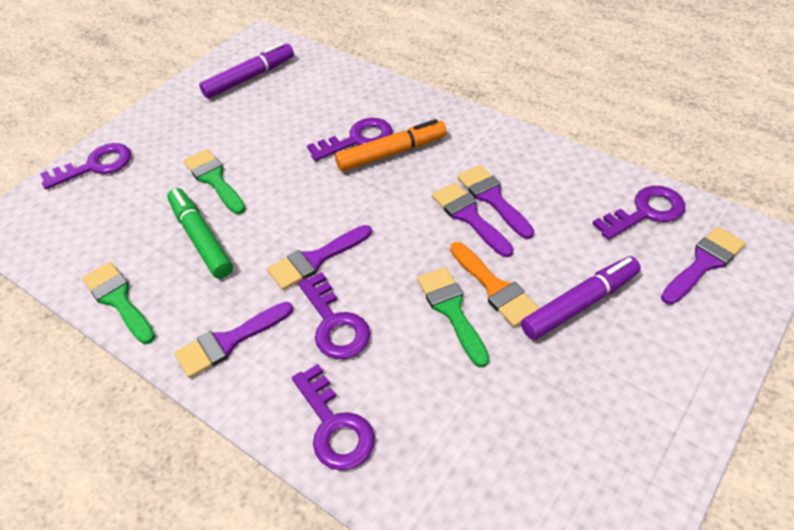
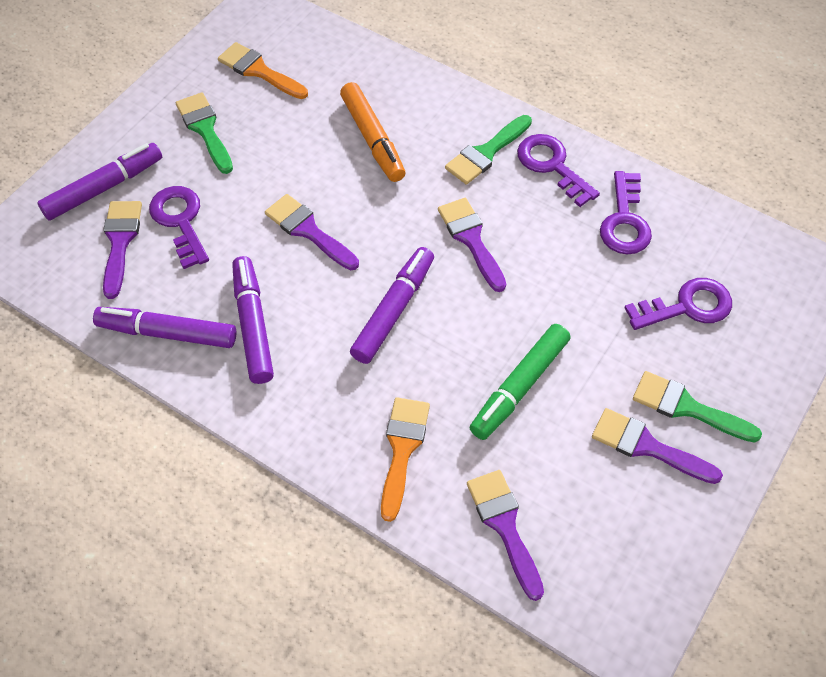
orange brush: [450,242,540,327] = 1 -> [218,42,308,99] [381,398,430,522] = 2
purple key: [40,143,131,189] [292,364,375,470] [298,272,370,359] [307,118,393,161] [592,186,685,240] = 5 -> [149,186,209,269] [517,134,600,207] [600,171,652,255] [624,278,732,330] = 4
purple marker: [199,42,294,99] [521,256,641,340] = 2 -> [37,143,162,221] [93,307,236,348] [232,256,274,384] [350,247,434,364] = 4

